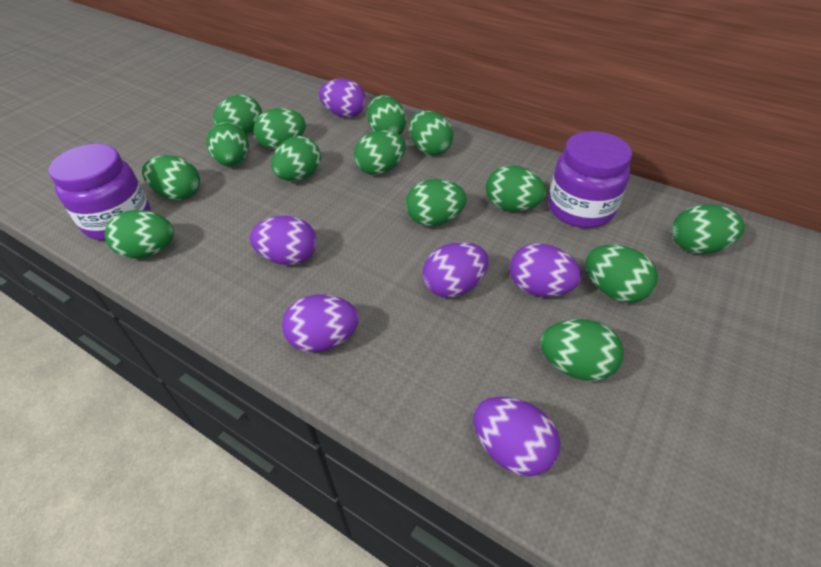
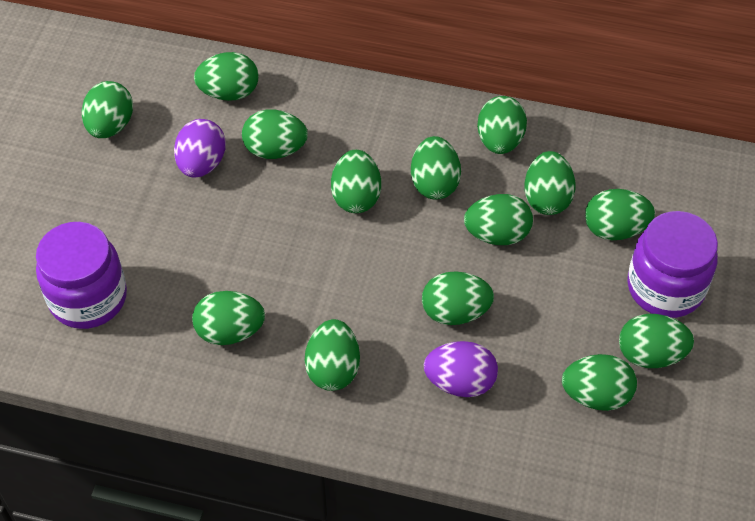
purple egg: [250,216,317,265] [282,295,359,352] [319,79,366,117] [423,242,489,298] [474,397,560,477] [510,244,582,297] = 6 -> [174,119,226,178] [424,341,498,397] = 2

